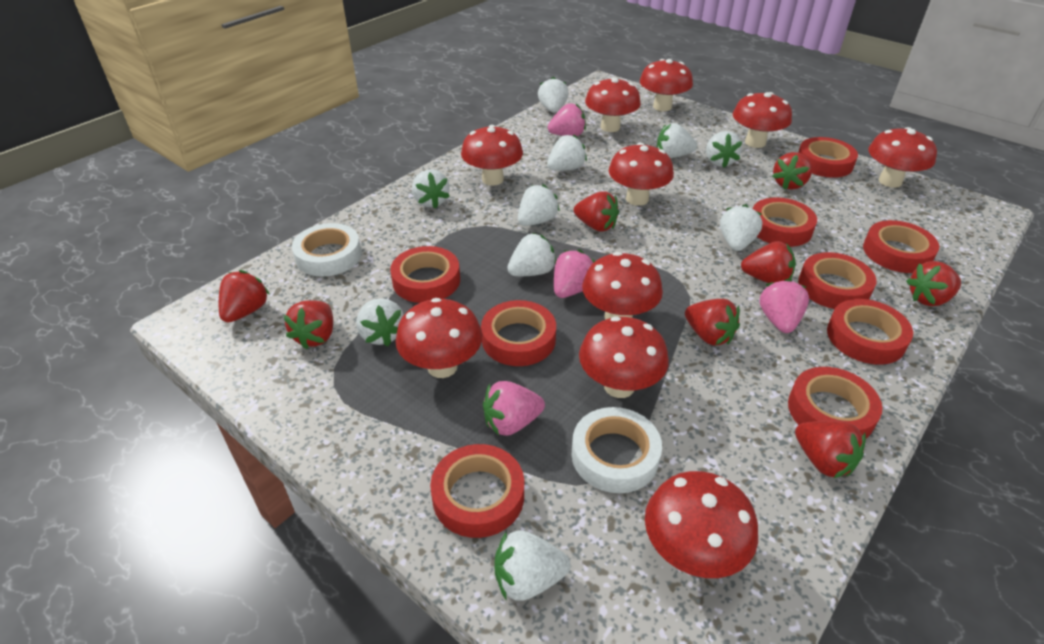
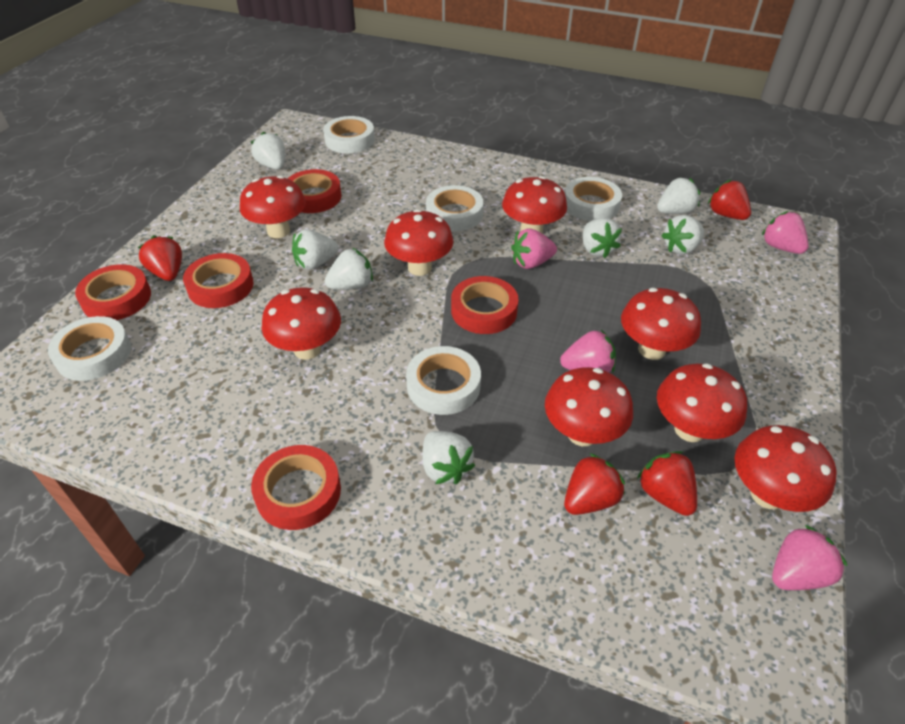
red mushroom: [395,298,482,378] [461,125,523,186] [579,316,669,398] [582,252,663,320] [585,77,641,132] [609,143,674,206] [640,59,693,111] [645,471,758,578] [733,92,792,148] [868,127,937,188] = 10 -> [240,175,306,238] [262,287,341,360] [384,209,453,276] [502,176,567,234] [545,367,633,446] [621,288,701,360] [657,363,747,442] [735,425,837,512] = 8
red strawberry: [219,270,269,323] [283,300,333,350] [574,192,619,232] [685,299,740,346] [741,241,796,283] [772,152,812,190] [795,421,866,478] [906,261,961,306] = 8 -> [138,236,182,281] [564,453,625,515] [637,451,697,516] [708,180,751,220] = 4
red tape: [390,246,460,303] [430,444,524,538] [481,300,556,366] [753,197,817,247] [788,367,882,439] [798,137,858,178] [798,252,876,309] [827,299,913,365] [863,220,939,273] = 9 -> [75,264,151,320] [183,253,254,308] [251,445,341,530] [288,169,342,213] [451,276,518,334] = 5
white strawberry: [356,298,404,346] [412,170,450,209] [494,530,571,601] [507,233,556,276] [518,184,560,226] [538,77,569,113] [547,134,587,171] [657,123,697,158] [706,131,742,168] [720,204,762,251] = 10 -> [251,132,285,170] [292,229,339,270] [325,248,373,290] [423,431,475,484] [583,218,622,258] [657,178,700,214] [661,215,704,254] = 7
white tape: [292,223,362,276] [572,407,662,493] = 2 -> [48,316,131,381] [323,116,375,153] [406,346,481,415] [426,185,484,231] [565,177,622,221] = 5

